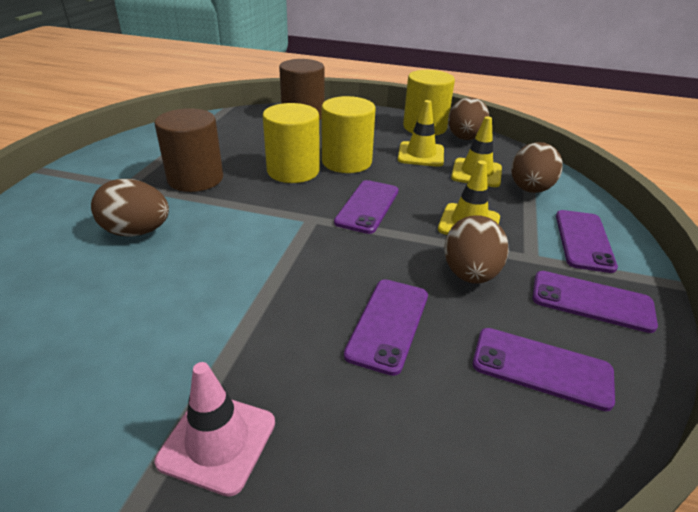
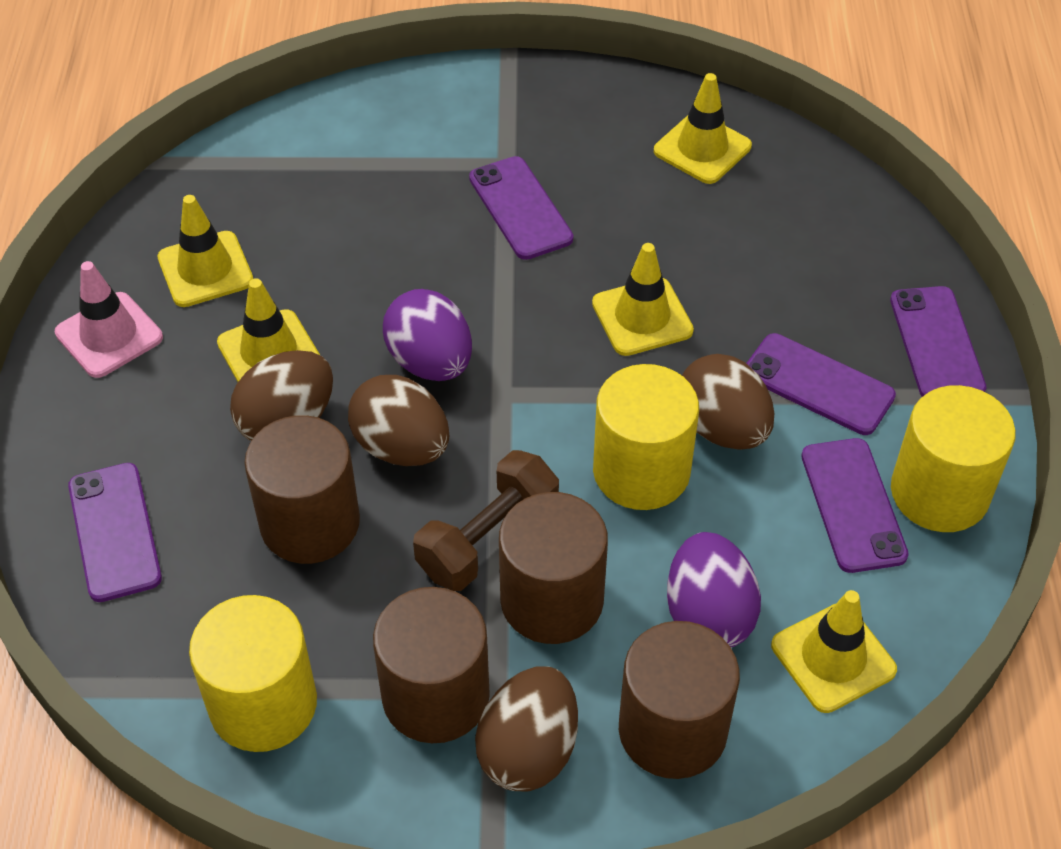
brown cylinder: [154,108,223,192] [279,59,325,120] = 2 -> [244,415,360,564] [373,587,490,743] [499,492,608,644] [619,621,740,779] = 4
brown dumbbell: none = 0 -> [413,450,559,591] = 1
purple egg: none = 0 -> [383,289,472,381] [667,532,761,648] = 2
yellow traffic cone: [398,100,444,167] [438,160,500,235] [451,116,502,187] = 3 -> [157,195,253,307] [217,278,320,382] [592,243,694,356] [654,73,752,184] [771,590,897,713] = 5

